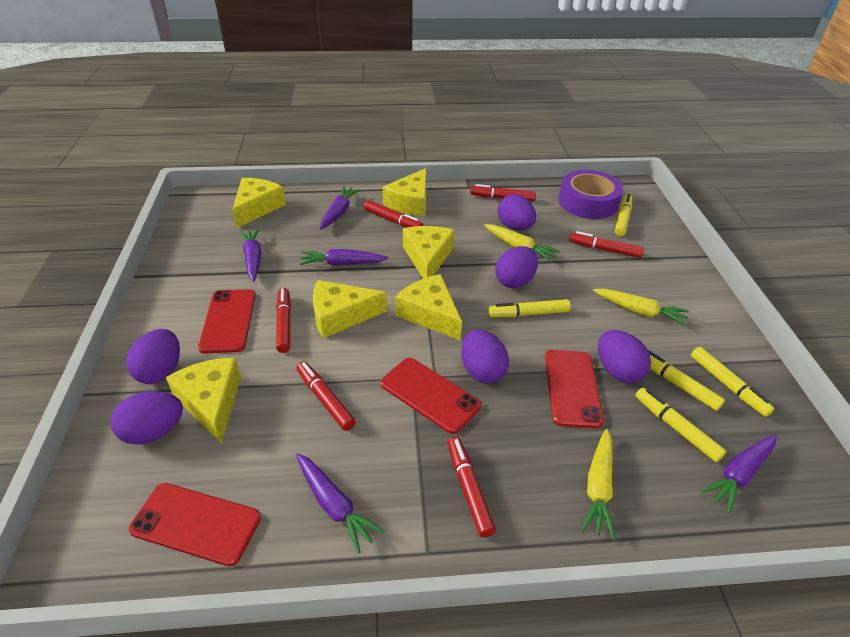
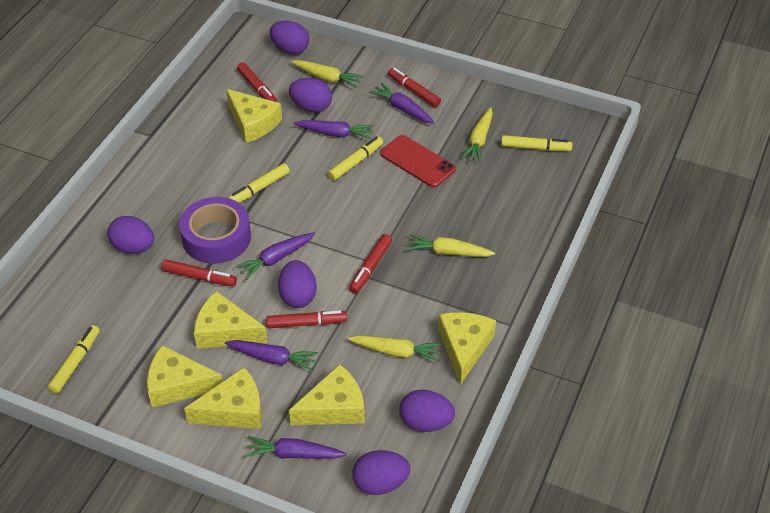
red marker: [276,288,291,353] [296,361,356,431] [364,200,423,228] [447,437,496,538] [470,184,536,202] [570,231,644,258] = 6 -> [161,259,237,286] [237,62,277,102] [266,310,347,328] [349,234,392,293] [388,68,441,107] = 5
red phone: [129,483,261,566] [198,289,255,353] [380,358,481,434] [545,350,604,428] = 4 -> [380,135,456,187] = 1
yellow carrot: [484,224,560,262] [581,429,615,539] [593,289,689,326] = 3 -> [291,60,364,88] [348,335,442,362] [406,234,495,257] [461,107,493,163] = 4
yellow marker: [489,299,571,317] [615,194,632,236] [635,387,726,462] [647,349,725,411] [691,347,774,417] = 5 -> [48,325,100,394] [228,163,290,203] [328,136,383,180] [501,135,572,151] = 4

